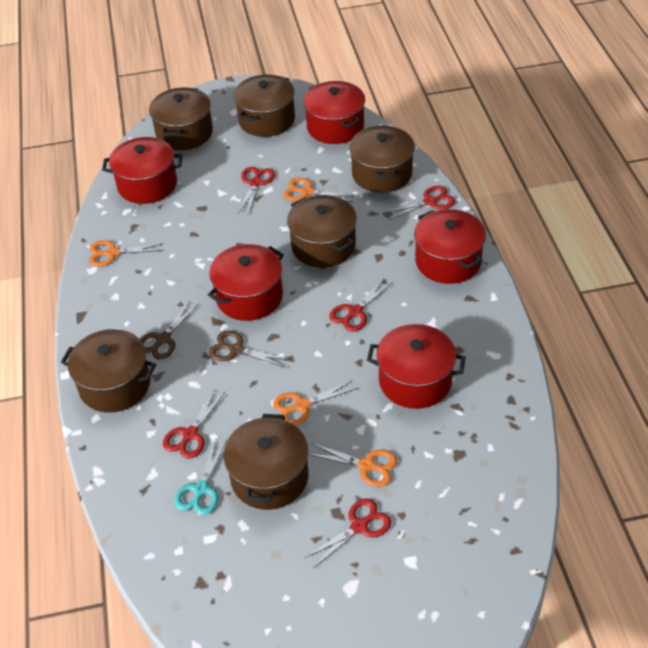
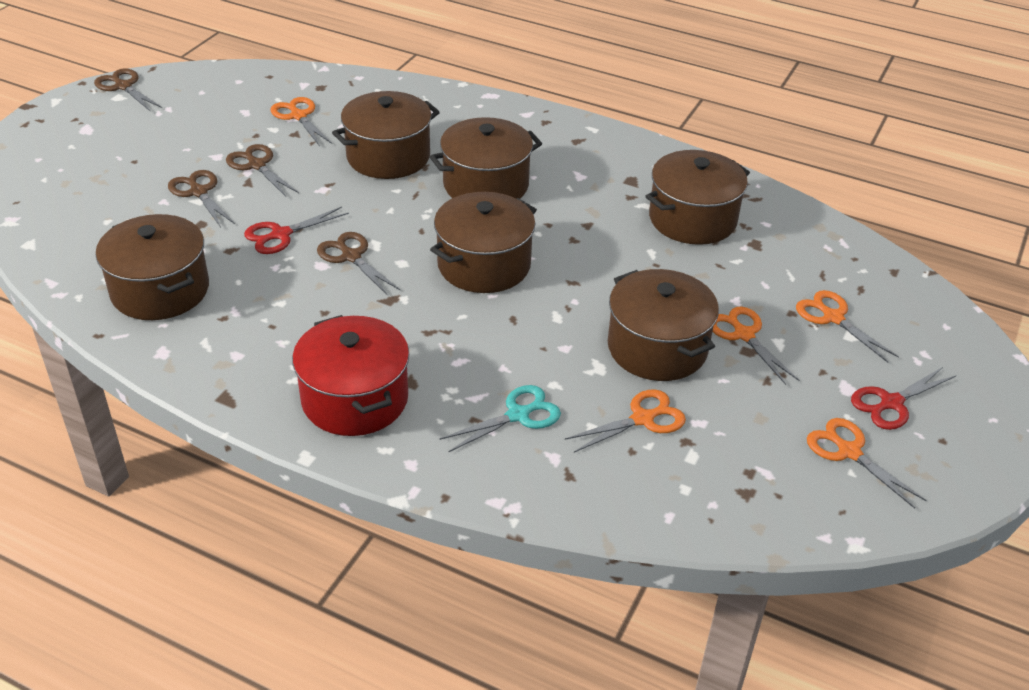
brown scissors: [140,301,199,360] [209,331,290,368] = 2 -> [94,68,162,111] [168,170,235,227] [226,144,299,197] [317,232,401,296] = 4
orange scissors: [89,240,164,267] [273,380,358,426] [283,177,356,202] [308,443,397,487] = 4 -> [271,97,332,146] [565,389,686,452] [713,307,799,385] [796,290,899,363] [807,418,927,509] = 5
red pot: [102,137,182,204] [208,244,284,321] [303,81,365,144] [367,324,466,409] [414,209,486,284] = 5 -> [292,315,409,436] = 1
red scissors: [163,389,225,459] [238,167,275,214] [305,499,391,568] [329,278,393,332] [383,186,455,220] = 5 -> [244,207,349,254] [851,367,957,430] = 2

